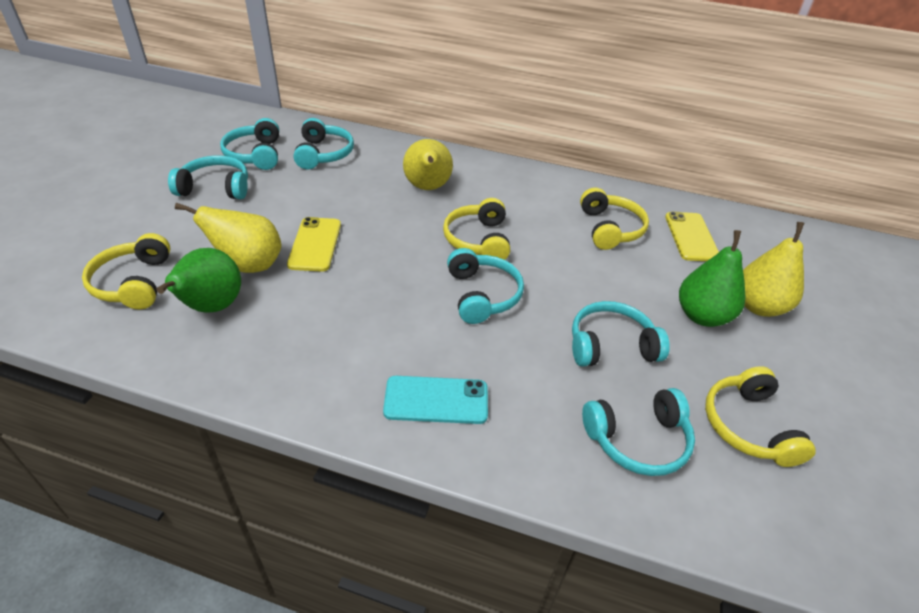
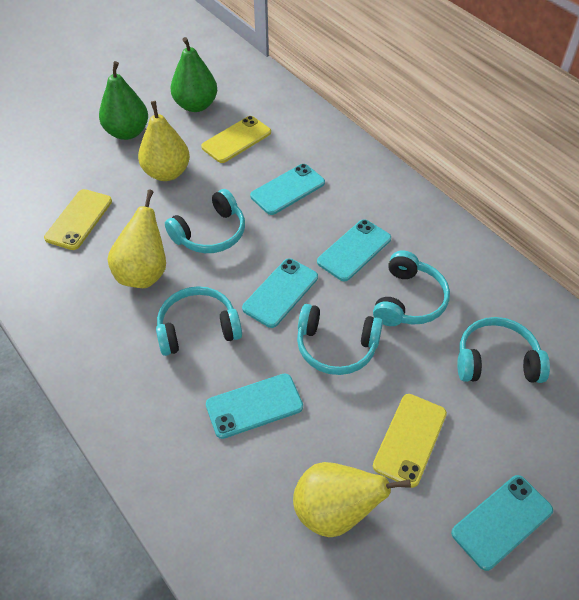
turquoise headphones: [168,155,248,199] [220,118,279,170] [294,118,354,170] [447,248,524,324] [572,301,670,367] [582,388,695,476] = 6 -> [156,286,242,356] [165,189,245,253] [297,304,383,375] [373,250,450,326] [457,317,550,383] = 5
turquoise phone: [383,376,488,424] = 1 -> [206,374,303,439] [242,258,318,328] [250,164,325,215] [317,219,391,282] [451,475,553,571] = 5
yellow headphones: [82,233,171,309] [443,198,510,260] [580,187,649,250] [705,366,816,467] = 4 -> none = 0
yellow phone: [287,217,341,272] [665,212,719,261] = 2 -> [44,189,112,250] [201,116,271,163] [373,394,447,488] = 3

